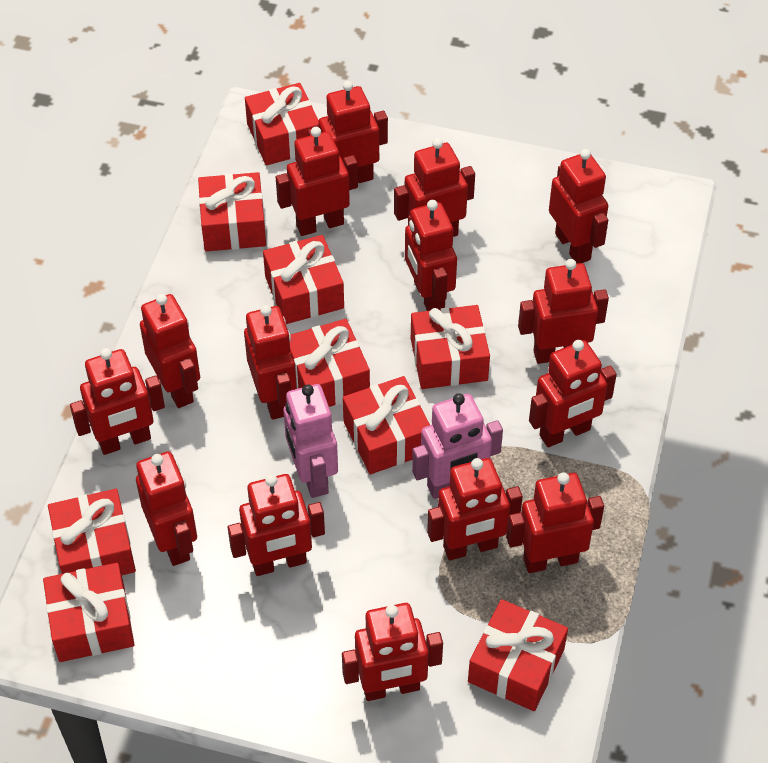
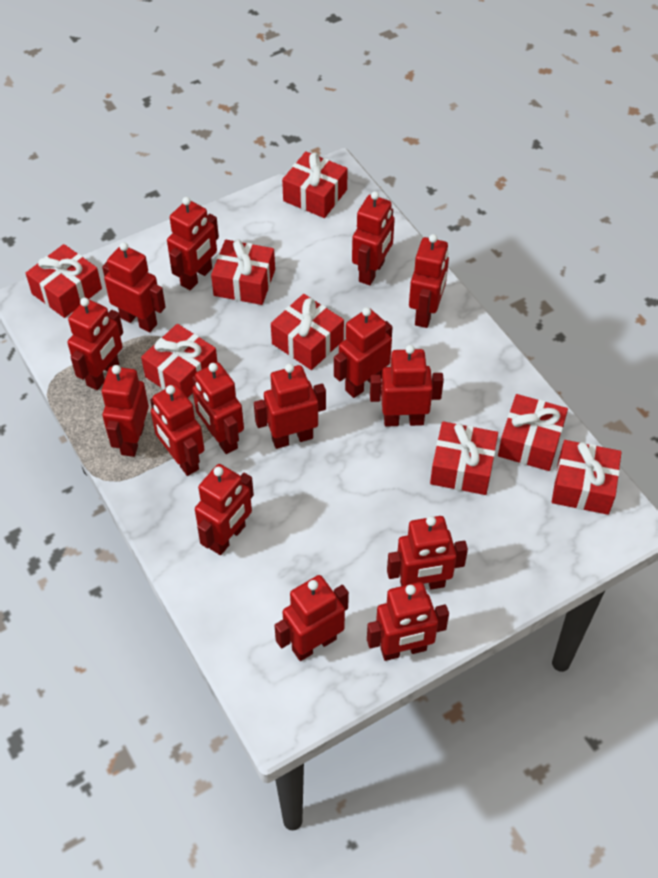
pink robot: [283,384,338,498] [412,393,503,499] = 2 -> none = 0
red gift: [43,563,135,662] [48,489,136,575] [198,172,266,251] [245,83,319,165] [263,235,344,324] [290,319,370,407] [343,376,430,474] [411,305,490,389] [468,599,568,711] = 9 -> [26,244,102,318] [141,324,217,398] [211,239,275,305] [271,294,344,370] [282,151,348,218] [430,421,498,495] [498,394,568,471] [552,440,622,515] = 8

